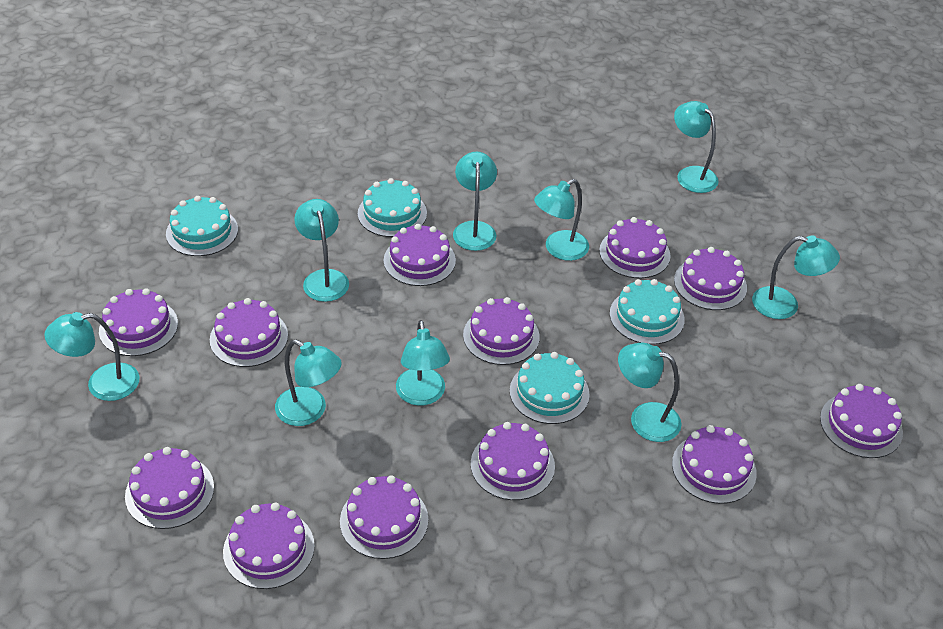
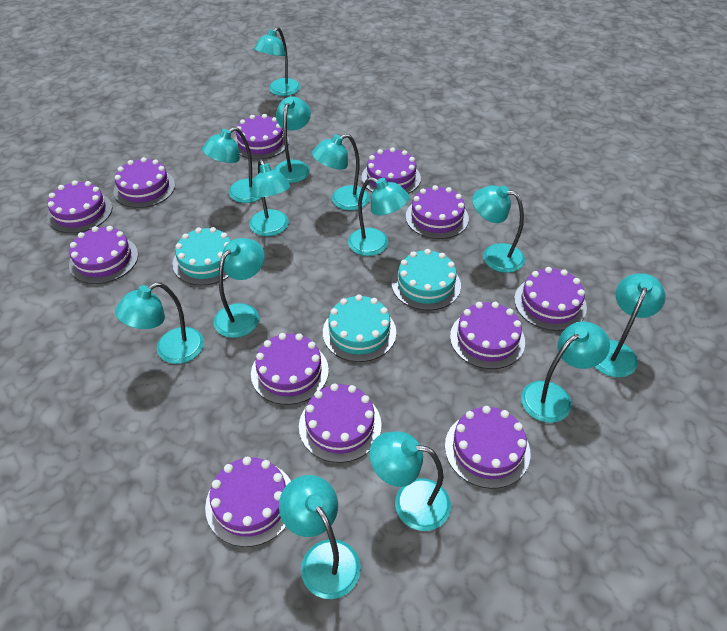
turquoise cake: [166,196,238,256] [358,178,427,237] [510,352,590,424] [610,279,685,345] = 4 -> [173,227,231,285] [323,294,396,362] [392,249,461,311] = 3
turquoise lamp: [44,312,140,401] [275,340,342,426] [294,199,349,302] [396,320,450,406] [453,152,497,251] [534,179,589,261] [618,343,682,442] [674,101,719,193] [752,235,840,319] = 9 -> [115,282,204,364] [202,127,261,203] [214,238,264,338] [249,159,290,236] [254,27,300,96] [274,96,311,183] [279,475,361,599] [312,134,370,210] [348,177,409,256] [370,431,451,531] [472,185,525,273] [521,321,610,423] [595,273,666,377] = 13

